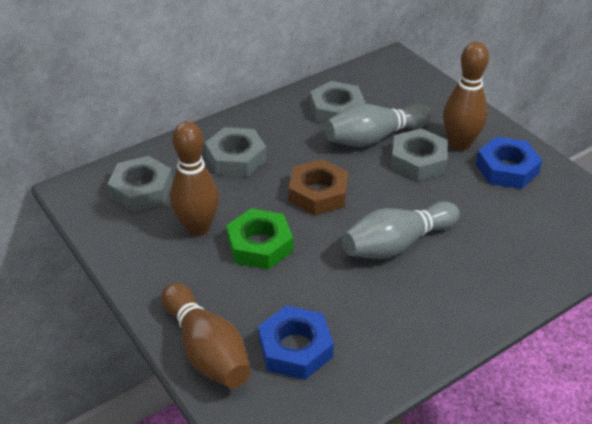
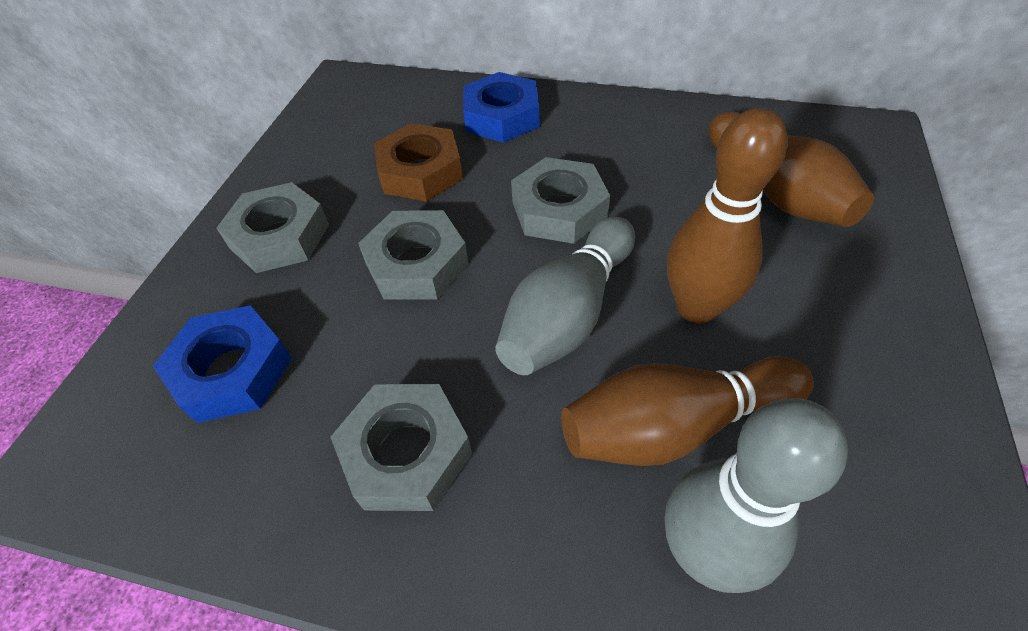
green nut: [226,208,293,270] = 1 -> none = 0

